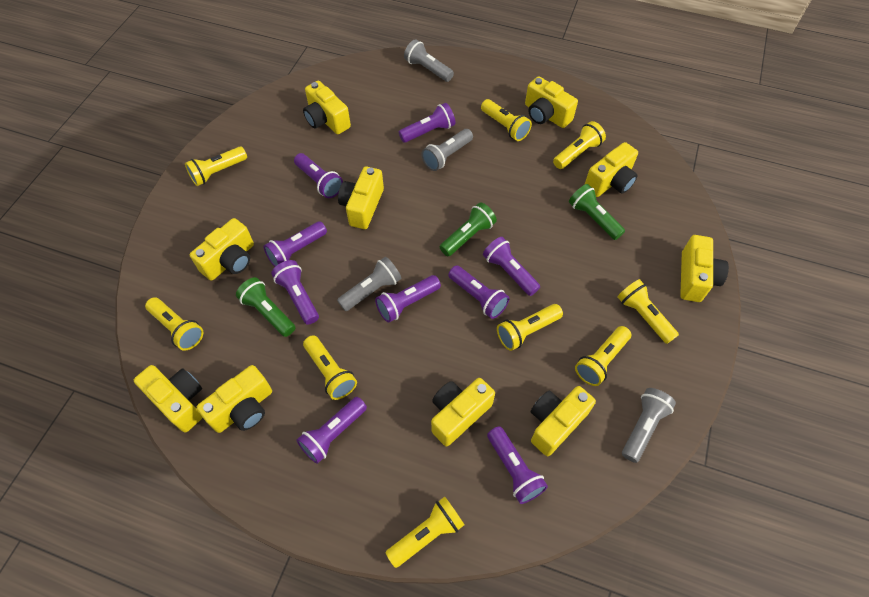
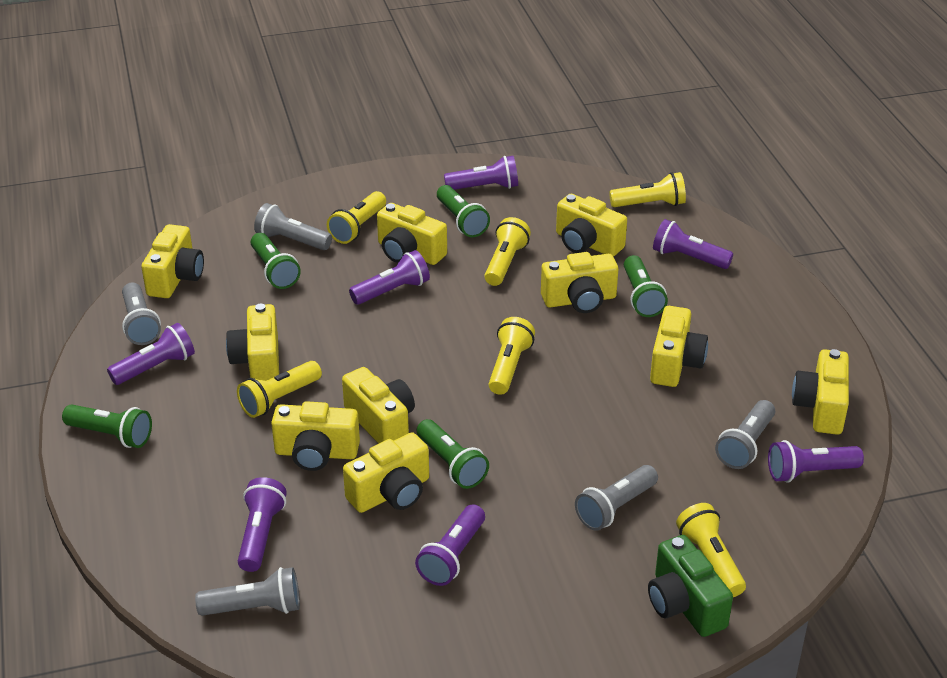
green camera: none = 0 -> [648,535,733,637] = 1
green flashlight: [236,277,295,337] [440,202,497,256] [569,184,625,240] = 3 -> [62,404,152,448] [251,233,301,289] [417,419,489,489] [437,185,490,237] [624,255,668,317] = 5
grey flashlight: [337,257,401,311] [404,39,454,82] [421,129,473,171] [622,388,676,463] = 4 -> [122,283,161,345] [195,567,300,616] [254,203,332,250] [575,465,658,531] [715,400,775,469] = 5
purple flashlight: [263,221,327,267] [271,260,319,325] [294,153,343,198] [296,397,367,464] [375,275,441,323] [399,103,456,143] [448,265,510,319] [483,237,540,296] [487,426,548,504] = 9 -> [107,323,195,385] [238,477,287,572] [349,250,430,305] [415,504,485,586] [444,156,518,190] [653,219,733,269] [768,440,864,482] = 7
yellow flashlight: [145,297,204,350] [185,146,247,186] [303,335,357,400] [386,497,464,568] [481,99,532,141] [497,304,563,351] [553,121,606,169] [575,326,631,386] [617,279,679,344] = 9 -> [237,361,322,418] [327,191,386,244] [484,217,531,286] [489,317,535,395] [609,172,686,207] [676,503,746,597] = 6

